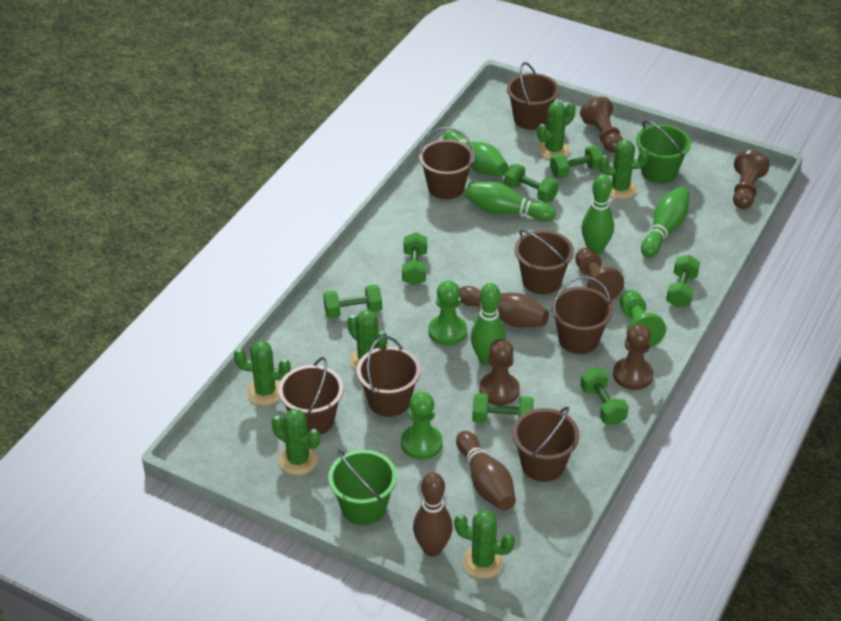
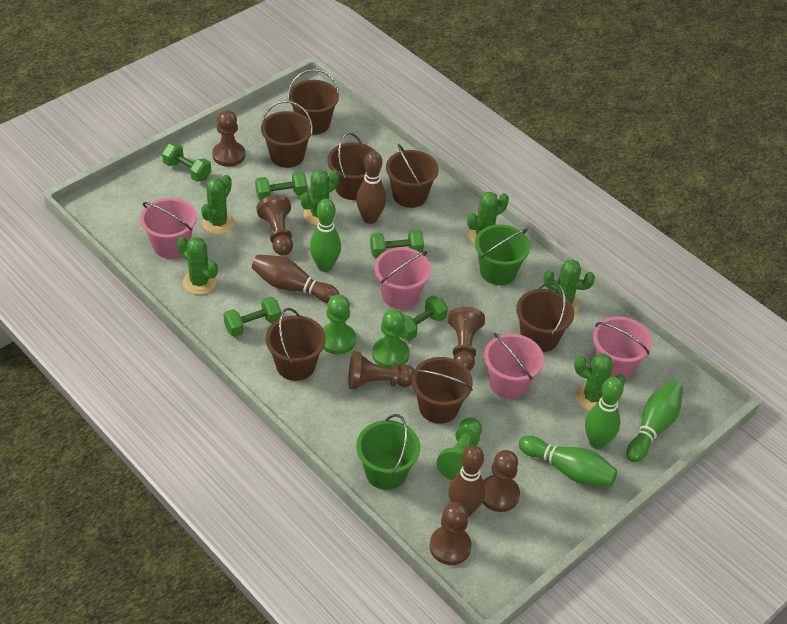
brown pawn: [479,339,520,405] [575,248,624,300] [580,97,623,153] [613,324,654,390] [733,150,770,209] = 5 -> [212,110,245,167] [256,195,293,255] [348,351,414,390] [429,502,472,565] [448,307,485,371] [482,450,520,512] = 6
green bowling pin: [443,131,508,176] [465,182,556,222] [471,283,506,365] [581,174,614,255] [641,187,690,257] = 5 -> [310,199,341,272] [519,435,618,486] [585,377,624,449] [627,381,683,462] = 4
green dumbbell: [323,285,382,318] [402,232,427,286] [472,393,534,423] [504,164,559,202] [550,145,603,178] [580,367,629,425] [666,255,700,308] = 7 -> [162,143,211,182] [223,297,281,337] [255,172,307,201] [370,229,424,258] [400,295,448,341] = 5
pink bucket: none = 0 -> [140,198,197,259] [374,247,431,309] [484,333,544,399] [593,316,652,379] = 4

